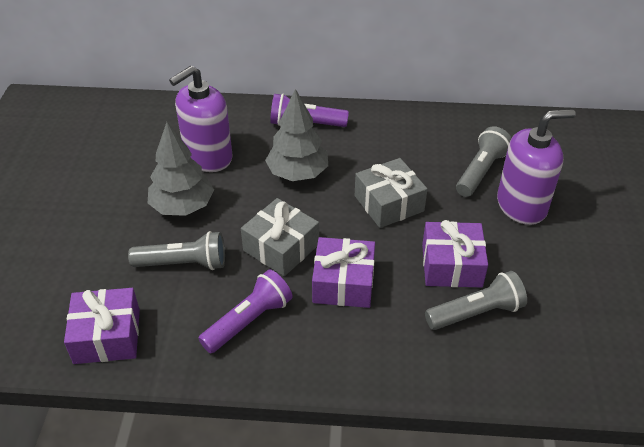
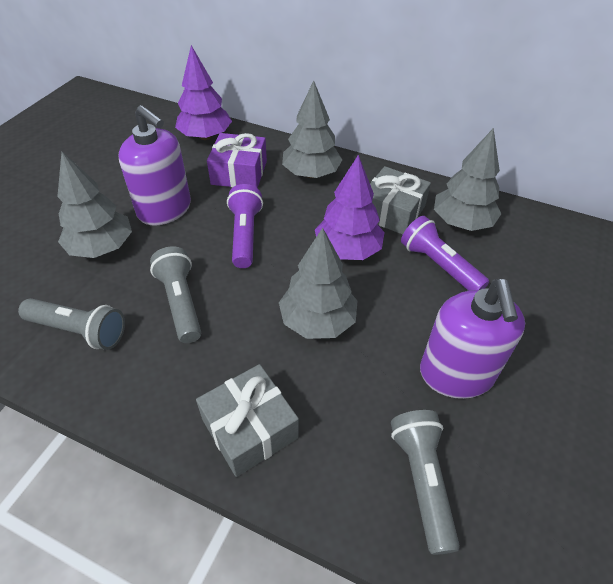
grey tree: [148,122,214,216] [265,89,328,181] = 2 -> [57,152,132,258] [279,228,358,339] [282,81,342,178] [434,128,502,231] = 4
purple gift: [64,288,140,364] [312,237,375,308] [422,220,488,287] = 3 -> [207,133,267,188] = 1
purple tree: none = 0 -> [175,45,232,140] [315,155,385,260] = 2

